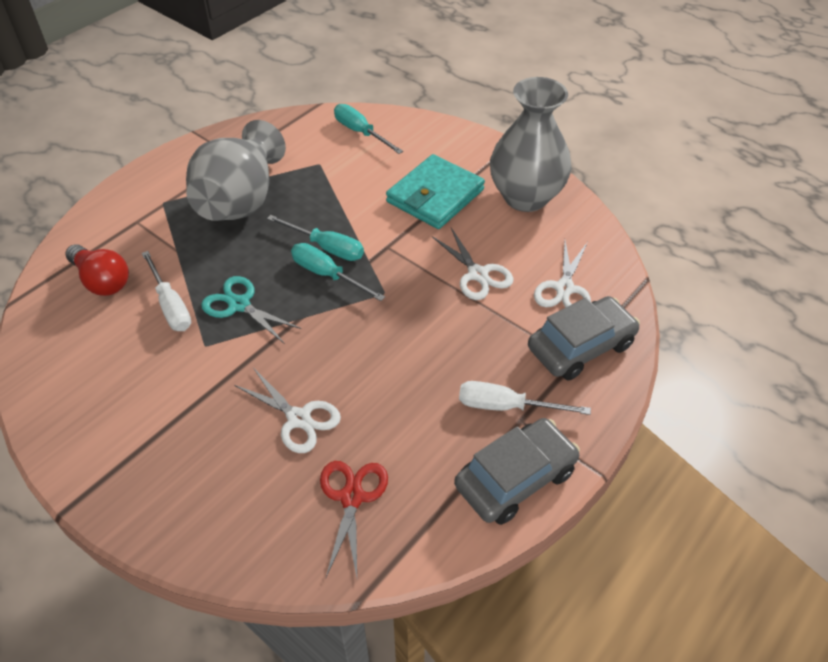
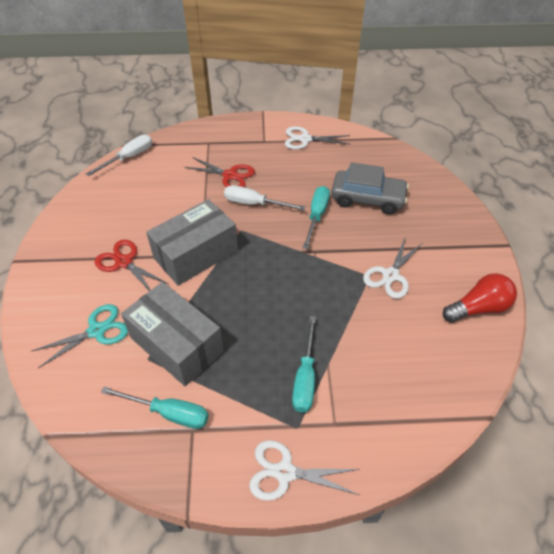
grey box: none = 0 -> [121,282,224,386] [146,199,238,286] = 2
grey car: [454,418,580,525] [528,296,640,380] = 2 -> [331,162,409,215] = 1
grey vase: [186,120,286,221] [490,77,572,212] = 2 -> none = 0
red scissors: [320,461,388,577] = 1 -> [95,240,169,291] [184,157,255,187] = 2
turquoise wallet: [386,154,485,229] = 1 -> none = 0

